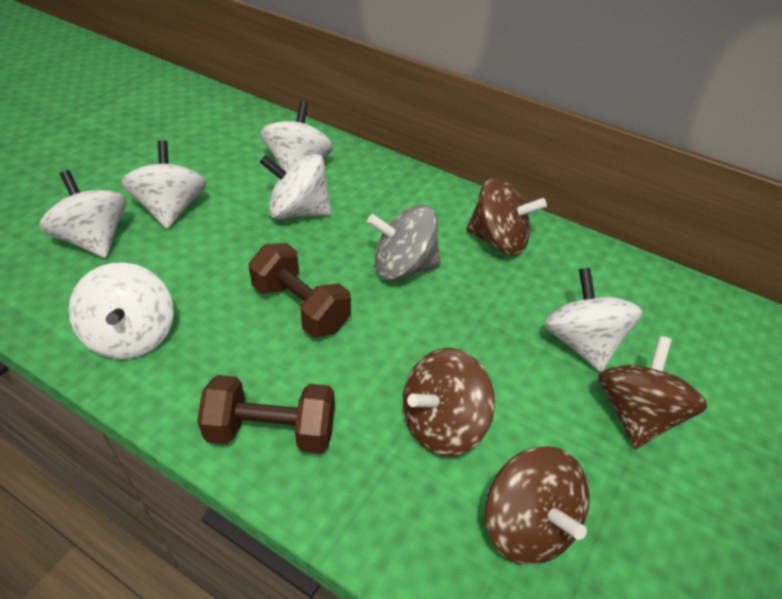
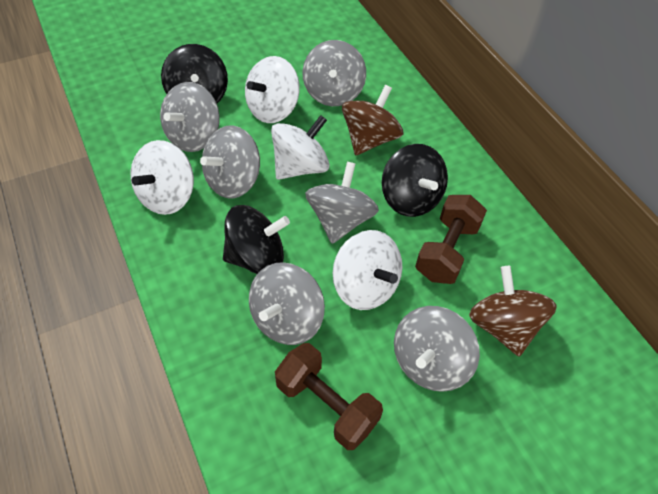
black spinning top: none = 0 -> [161,44,228,103] [223,205,290,274] [382,144,448,217] = 3
brown spinning top: [403,348,495,457] [466,177,547,256] [485,446,590,565] [598,336,708,449] = 4 -> [342,85,403,155] [469,266,557,356] = 2
grey spinning top: [367,205,441,281] = 1 -> [160,82,220,152] [200,125,260,199] [249,262,325,345] [302,40,366,106] [305,162,379,244] [394,306,480,392] = 6
white spinning top: [40,170,127,258] [69,262,174,360] [121,140,206,229] [260,102,333,171] [260,154,331,219] [544,268,642,372] = 6 -> [131,140,194,215] [245,56,300,123] [271,115,330,180] [333,230,402,310] = 4

